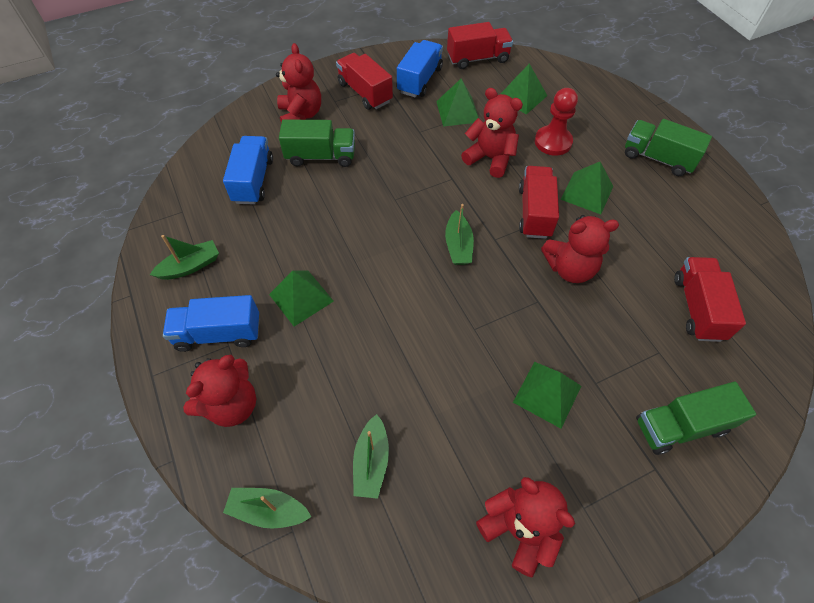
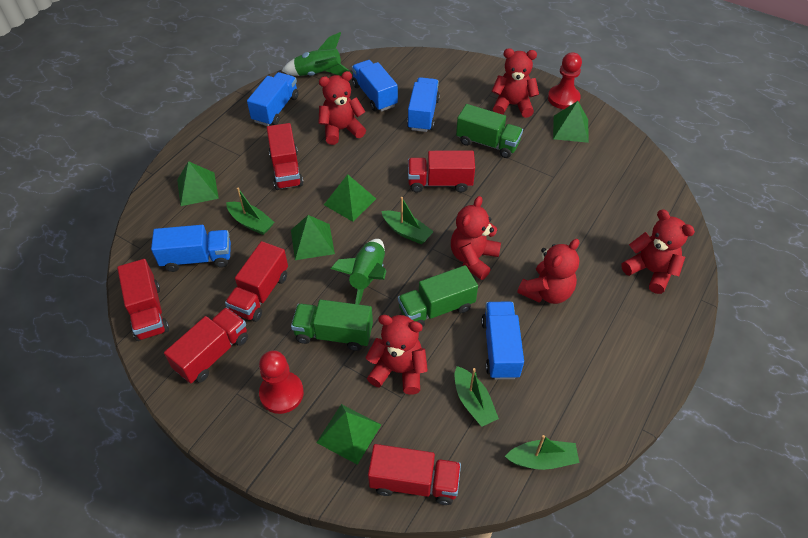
blue truck: [163,295,259,352] [223,136,273,205] [397,40,443,98] = 3 -> [151,225,231,272] [247,72,299,126] [352,60,398,112] [407,77,440,132] [481,302,524,379] = 5
green rocket: none = 0 -> [282,32,352,76] [330,239,386,304] = 2
red pawn: [535,88,578,156] = 1 -> [259,350,304,414] [548,52,582,109] = 2
red teddy bear: [183,355,256,427] [276,43,321,123] [461,88,523,178] [476,477,575,578] [541,215,619,283] = 5 -> [318,71,366,145] [365,315,428,395] [451,196,501,280] [492,48,539,118] [517,239,579,304] [621,209,695,294] = 6
red truck: [336,53,393,110] [447,22,513,69] [519,166,559,239] [674,257,746,342] = 4 -> [117,259,169,341] [164,307,248,383] [225,241,288,322] [267,123,303,190] [368,444,461,505] [408,151,475,192] = 6

